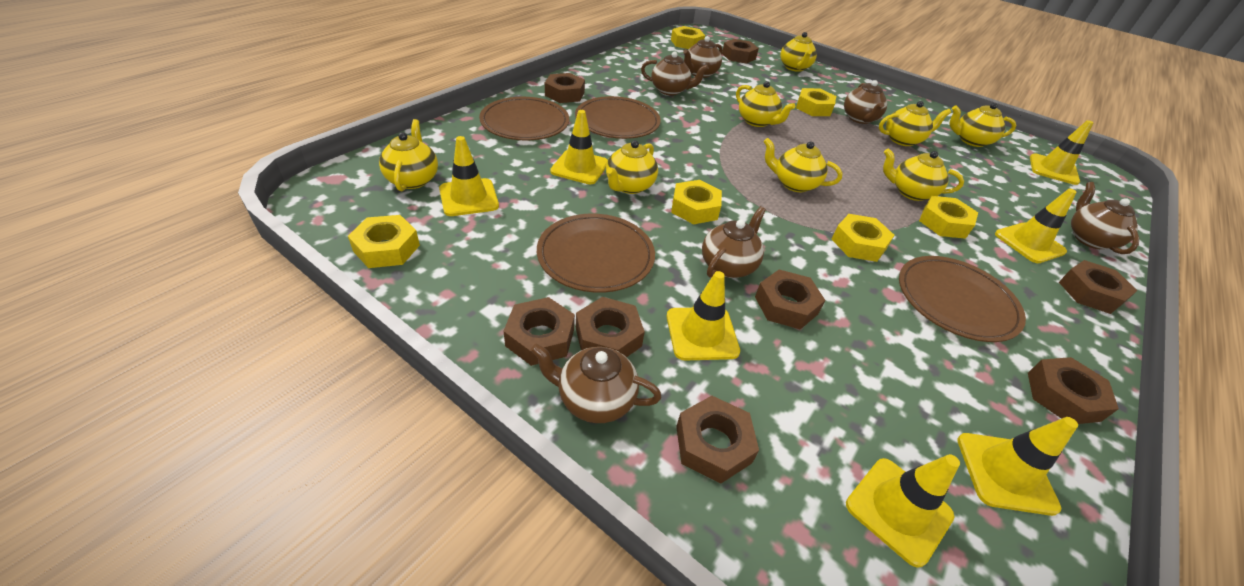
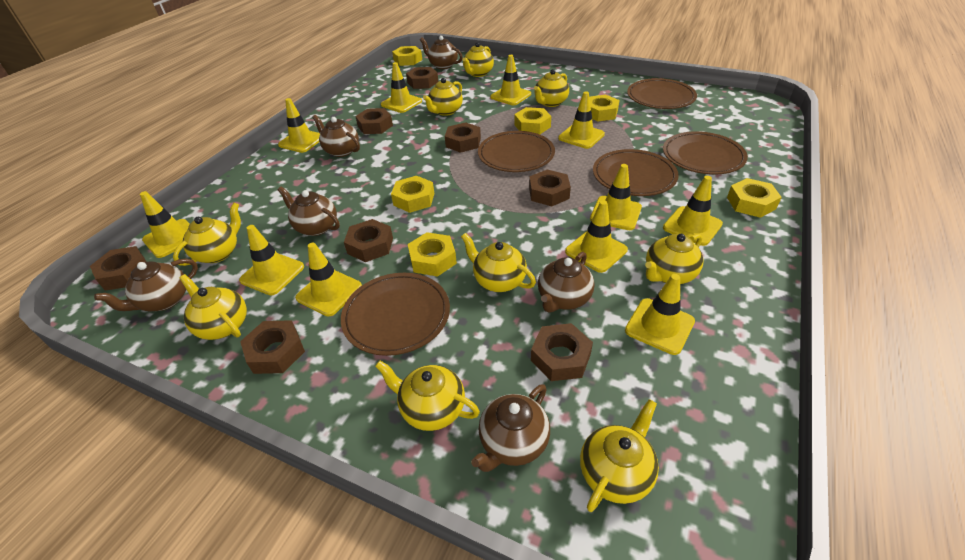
brown plate: [479,97,569,140] [537,214,655,293] [575,96,661,139] [899,256,1026,342] = 4 -> [341,273,450,356] [478,131,555,172] [593,149,679,196] [627,78,697,109] [663,131,748,175] = 5
yellow teapot: [379,119,438,191] [606,140,658,194] [736,81,795,127] [763,138,842,192] [780,32,817,72] [879,101,951,146] [883,149,964,201] [949,103,1016,147] = 8 -> [173,203,241,266] [180,274,247,340] [375,360,480,431] [423,78,463,116] [461,233,536,292] [463,42,494,77] [534,69,569,107] [580,399,659,512] [645,234,703,284] = 9
yellow traffic cone: [439,136,499,216] [550,110,608,184] [667,271,740,361] [846,454,960,568] [957,417,1078,516] [995,189,1077,263] [1030,120,1093,185] = 7 -> [140,191,190,258] [239,225,304,295] [278,98,320,153] [295,243,362,317] [381,62,422,113] [490,55,531,105] [558,91,605,149] [565,200,628,273] [590,164,642,230] [625,274,695,355] [663,176,723,246] = 11

